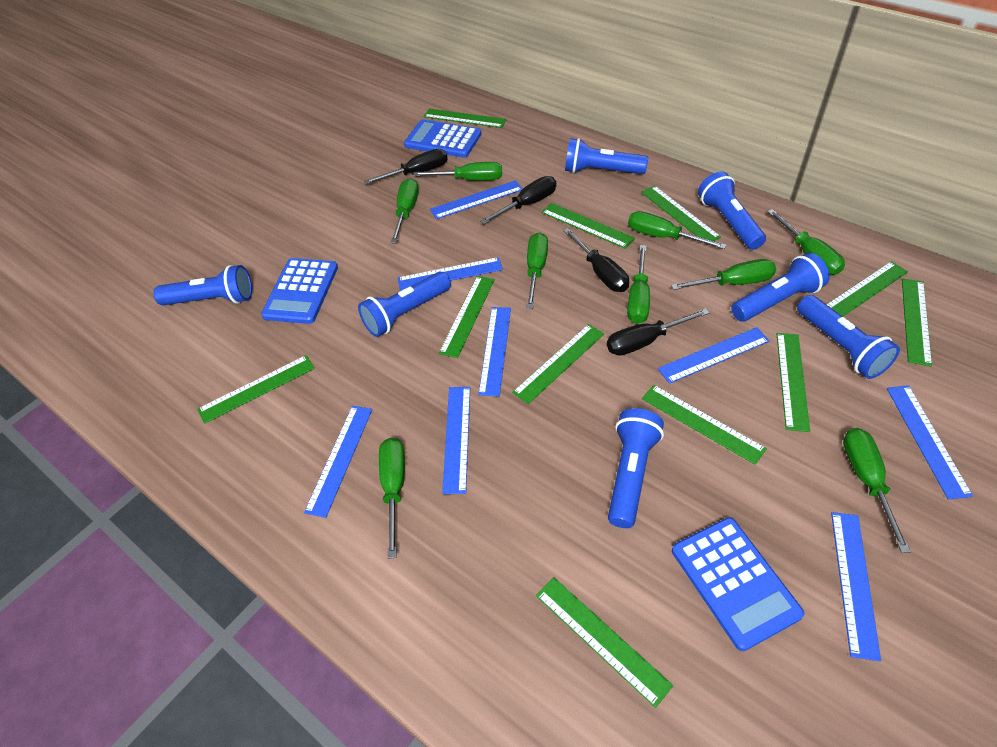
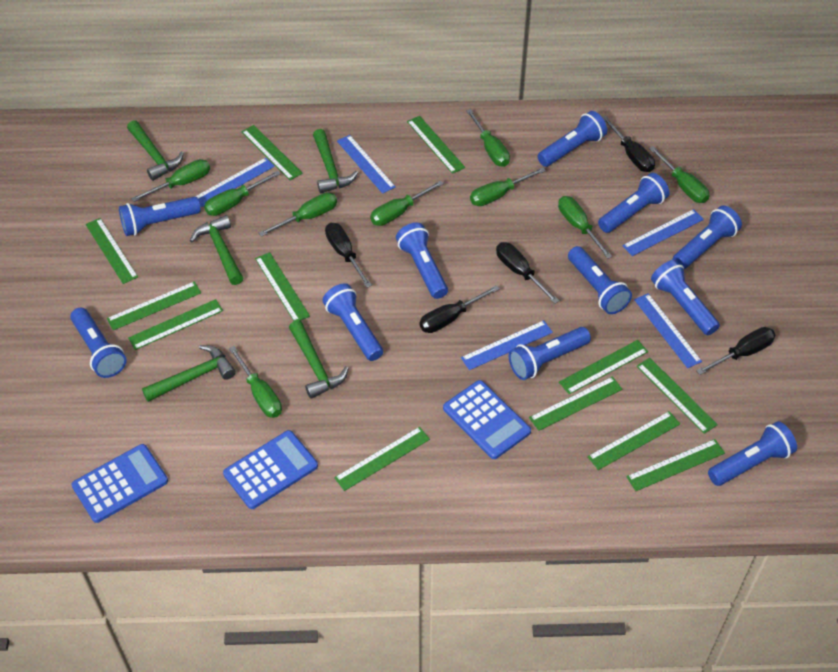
black screwdriver: [364,149,447,185] [480,176,556,224] [563,228,629,292] [607,308,710,356] = 4 -> [325,223,372,288] [419,285,499,333] [496,242,559,304] [602,116,655,172] [696,327,775,375] = 5
blue flashlight: [153,265,252,306] [358,272,451,337] [565,138,648,174] [608,408,664,528] [698,171,766,250] [731,253,830,322] [797,295,900,379] = 7 -> [70,308,127,378] [119,197,201,236] [322,283,383,361] [396,223,448,299] [509,327,591,380] [537,111,607,167] [568,246,632,314] [598,173,669,233] [651,260,720,335] [672,205,742,269] [708,421,797,486] = 11
blue ruler: [304,406,372,518] [398,257,503,291] [430,180,522,219] [442,387,470,494] [478,307,511,396] [658,327,770,384] [831,512,881,661] [887,385,973,500] = 8 -> [195,157,275,207] [337,135,396,194] [461,320,553,370] [622,209,704,256] [634,293,702,368] = 5
green hammer: none = 0 -> [127,120,184,181] [142,345,236,402] [190,215,243,285] [289,320,349,399] [313,129,358,193] = 5
green ruler: [197,355,315,424] [424,109,507,128] [439,276,495,358] [512,324,604,404] [536,577,673,708] [541,203,635,249] [641,186,721,241] [642,385,767,465] [777,333,810,432] [827,261,908,316] [902,278,932,366] = 11 -> [86,218,138,284] [107,281,201,330] [128,299,223,350] [241,125,303,180] [255,252,310,321] [334,427,430,491] [407,116,465,174] [529,376,622,431] [559,340,648,394] [587,411,680,470] [626,439,725,491] [637,358,718,434] = 12

